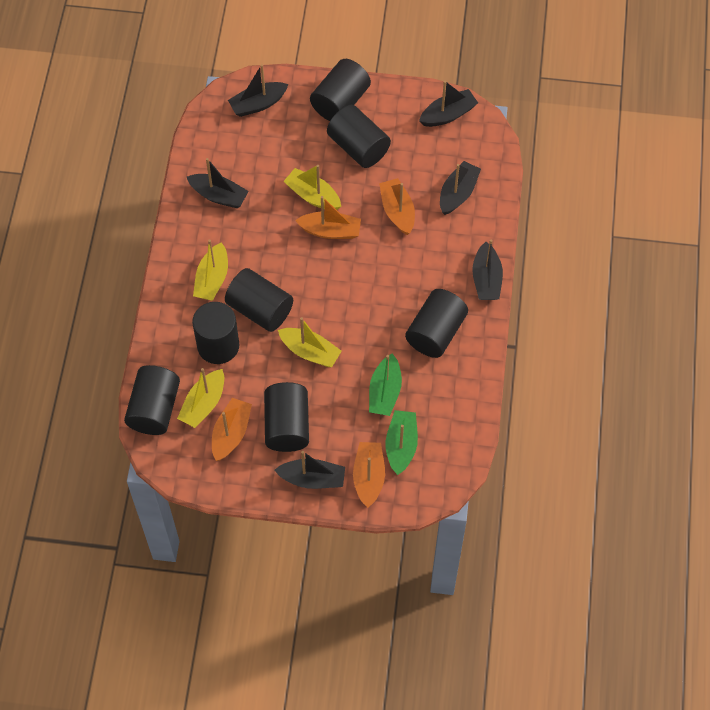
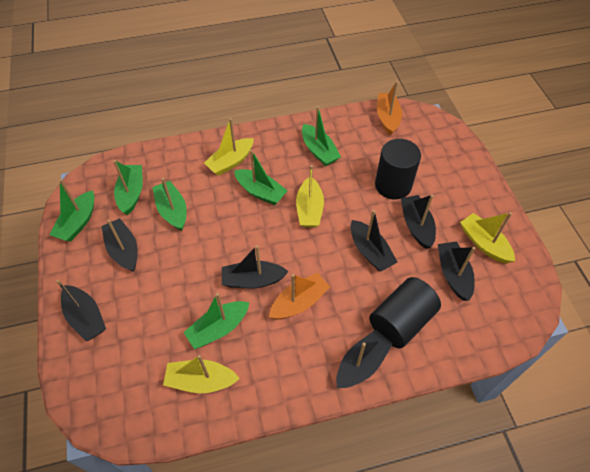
black boat: [187,158,249,208] [228,64,289,117] [275,451,345,489] [419,81,478,127] [440,161,481,215] [472,239,503,300] = 6 -> [56,280,106,341] [101,218,138,272] [222,245,289,289] [336,330,393,388] [351,210,397,271] [401,194,436,249] [438,241,475,301] = 7
black cylinder: [124,365,180,435] [192,302,239,364] [225,268,293,332] [264,382,309,452] [310,59,371,121] [327,105,391,168] [405,289,468,358] = 7 -> [369,277,441,348] [375,139,421,200] = 2
green boat: [369,353,402,416] [386,410,418,475] = 2 -> [50,179,94,242] [113,160,143,215] [153,178,187,231] [183,293,250,349] [234,150,288,205] [302,106,341,166] = 6
orange boat: [212,398,252,461] [295,196,361,239] [353,442,385,508] [379,178,415,235] = 4 -> [269,272,330,319] [377,81,402,136] = 2

